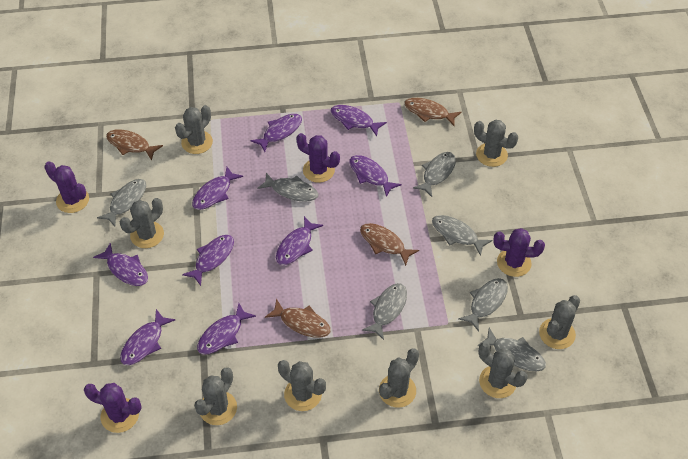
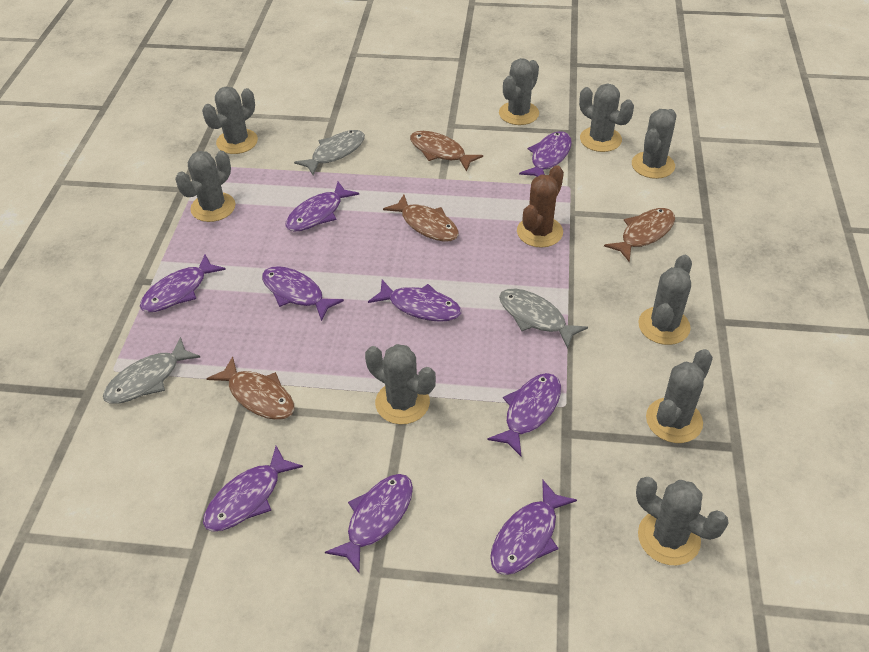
brown cactus: none = 0 -> [517,165,564,248] = 1
grey cactus: [120,198,164,248] [175,105,213,154] [194,368,237,425] [278,360,326,411] [379,348,419,408] [474,120,518,167] [479,342,528,398] [539,295,580,349] = 8 -> [175,151,235,222] [202,87,258,154] [365,344,436,424] [499,58,539,125] [579,84,634,152] [632,109,676,179] [636,477,729,565] [638,255,692,345] [646,349,713,443] = 9
grey fish: [97,179,146,226] [257,172,318,202] [362,283,407,340] [413,152,456,197] [432,215,493,256] [458,278,508,332] [478,328,546,371] = 7 -> [103,337,201,404] [294,130,365,175] [499,288,588,348] = 3
purple cactus: [44,161,89,213] [84,383,142,433] [296,133,340,183] [493,228,545,277] = 4 -> none = 0

